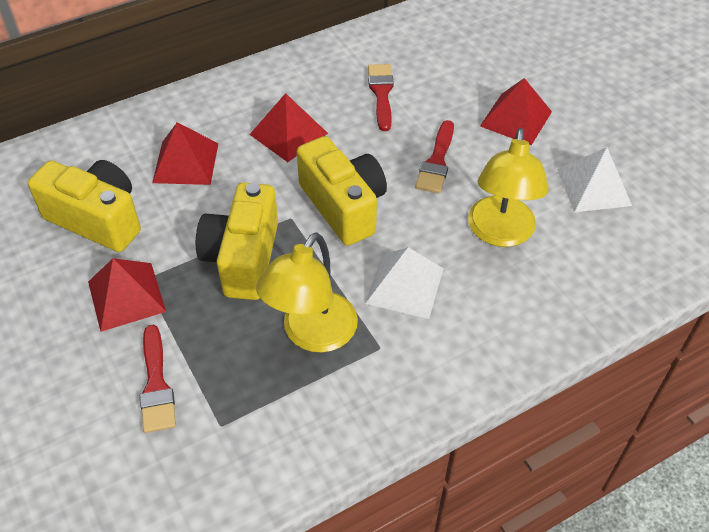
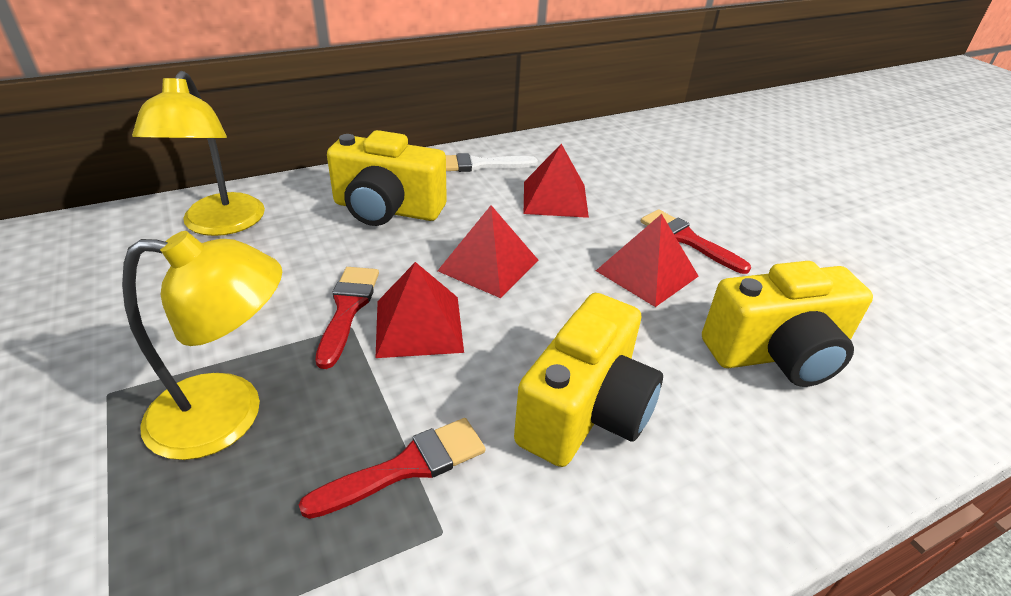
white brush: none = 0 -> [446,153,538,172] = 1
white pyramid: [365,247,444,319] [557,147,632,212] = 2 -> none = 0

